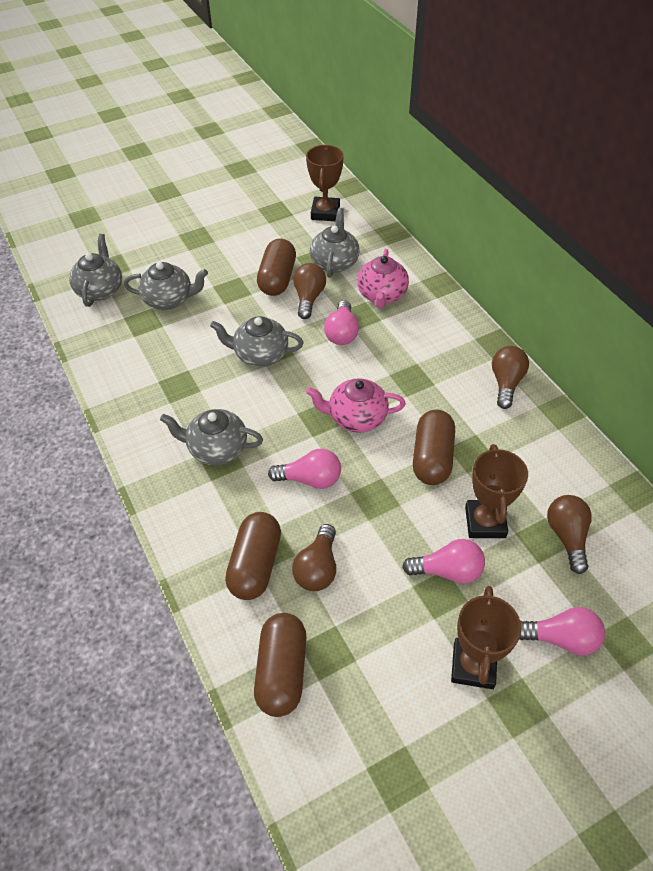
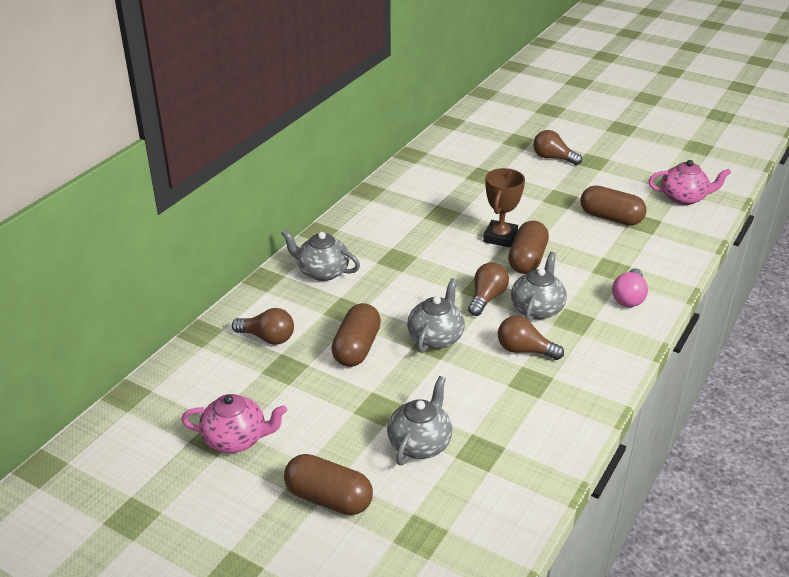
brown trophy: [306,145,344,221] [451,586,521,689] [465,444,528,538] = 3 -> [483,168,525,247] = 1
grey teapot: [69,234,122,307] [124,262,208,310] [160,409,263,465] [210,316,304,367] [310,208,360,278] = 5 -> [281,229,360,281] [387,376,452,465] [407,278,465,353] [511,252,567,322] = 4
pink light bulb: [268,449,341,489] [324,300,359,345] [402,539,485,584] [519,607,605,655] = 4 -> [612,268,648,307] = 1

